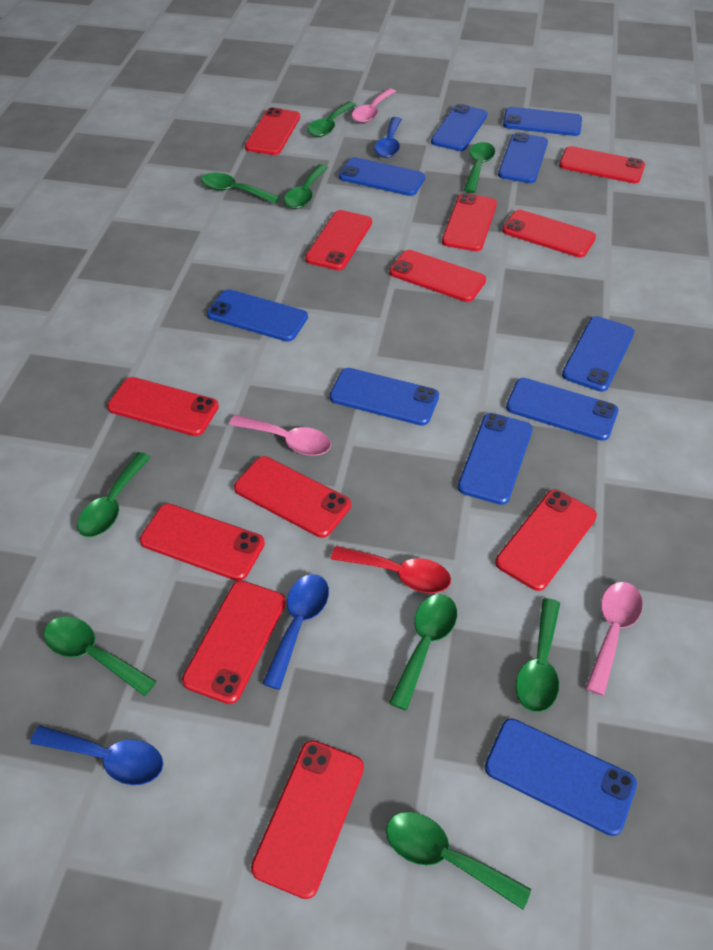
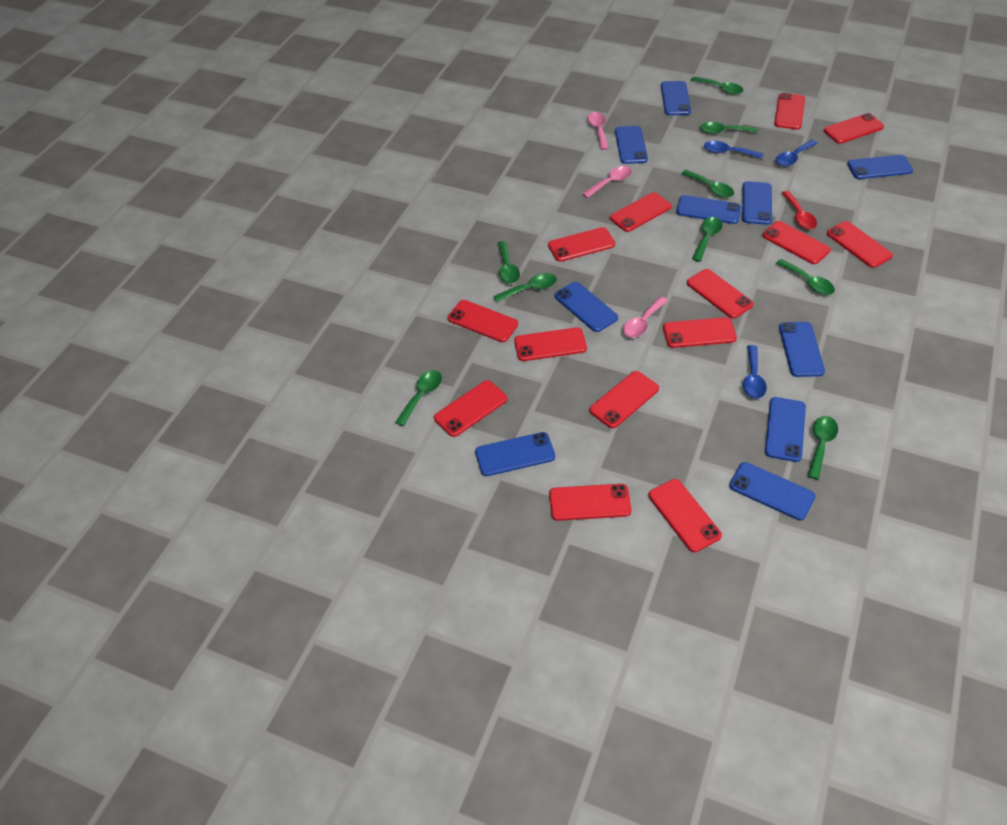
red phone: [107,377,219,436] [140,504,265,581] [182,581,286,704] [234,456,351,538] [245,107,300,155] [251,740,364,899] [305,210,372,270] [389,250,486,302] [442,193,497,251] [495,490,597,591] [502,210,596,257] [559,146,645,183] = 12 -> [434,380,508,437] [448,300,518,342] [514,327,587,361] [548,227,615,262] [549,484,631,521] [589,371,659,428] [610,192,672,232] [648,479,722,552] [663,317,737,348] [687,269,754,318] [762,221,831,264] [774,93,805,130] [824,113,884,144] [827,221,893,268] = 14

